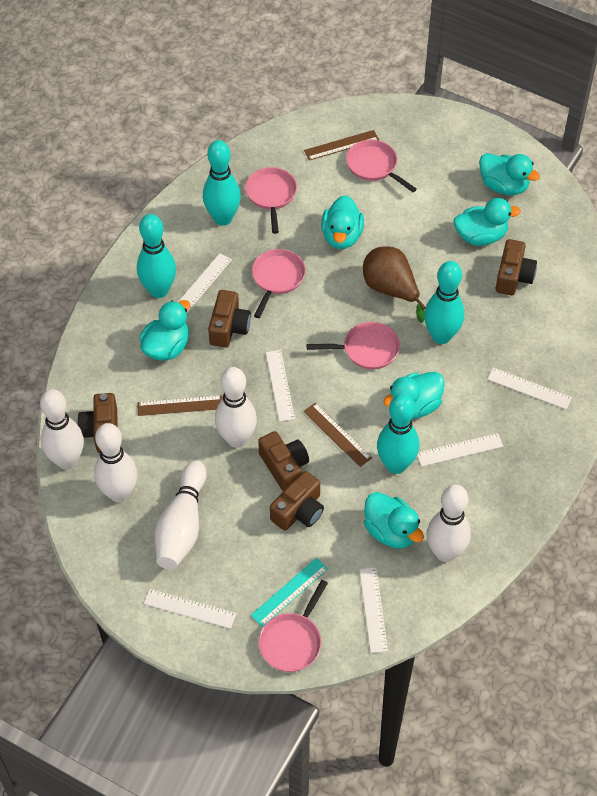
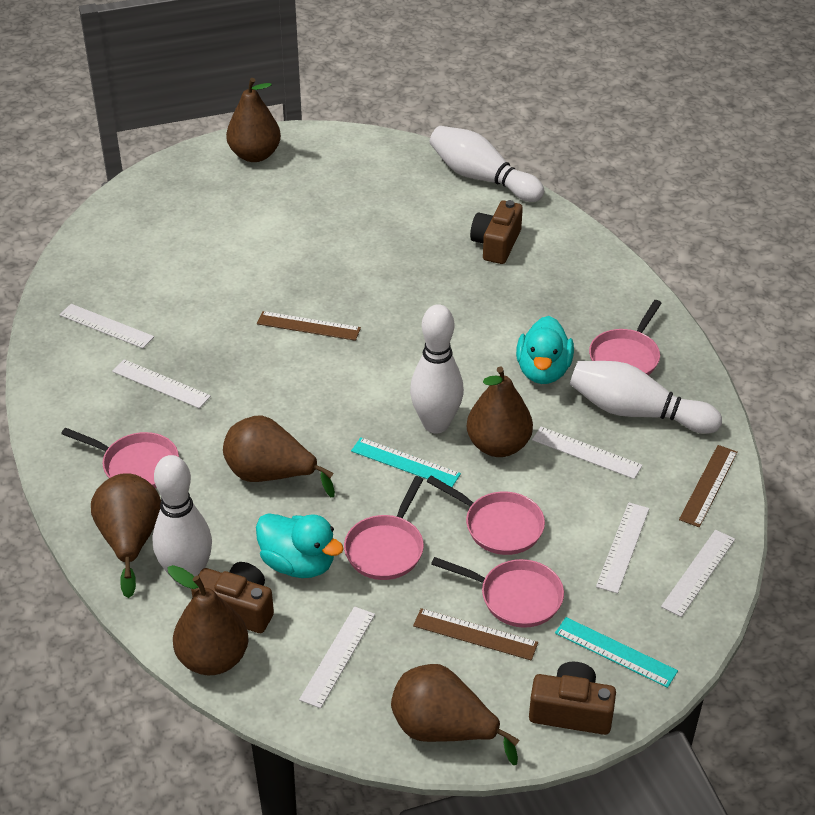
brown camera: [77,393,118,453] [208,290,251,347] [258,431,309,492] [270,471,324,531] [495,239,537,295] = 5 -> [191,562,274,633] [470,200,523,264] [529,662,616,735] = 3
brown pear: [363,246,426,323] = 1 -> [91,473,161,598] [167,565,249,675] [223,415,335,497] [226,78,281,162] [391,664,519,765] [467,367,533,457] = 6
turquoise bowling pin: [137,214,176,298] [203,140,241,226] [377,394,419,474] [424,261,465,344] = 4 -> none = 0
turquoise duck: [139,300,190,361] [321,195,364,249] [364,492,424,549] [383,372,445,419] [454,198,521,246] [479,153,540,195] = 6 -> [256,513,344,578] [516,316,574,384] = 2
turquoise ruler: [250,558,328,627] = 1 -> [351,437,461,487] [555,617,678,688] = 2
white bowling pin: [40,389,84,470] [94,423,137,503] [154,461,207,570] [215,367,257,448] [427,484,471,562] = 5 -> [152,455,212,587] [410,304,464,433] [430,126,544,202] [570,361,722,434] = 4

